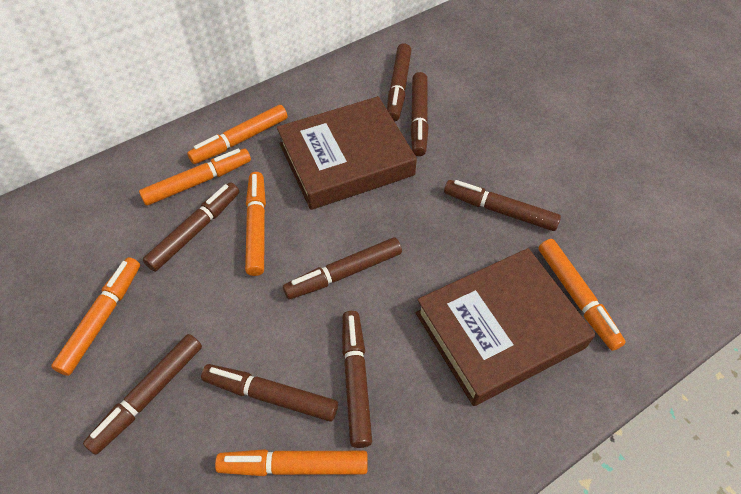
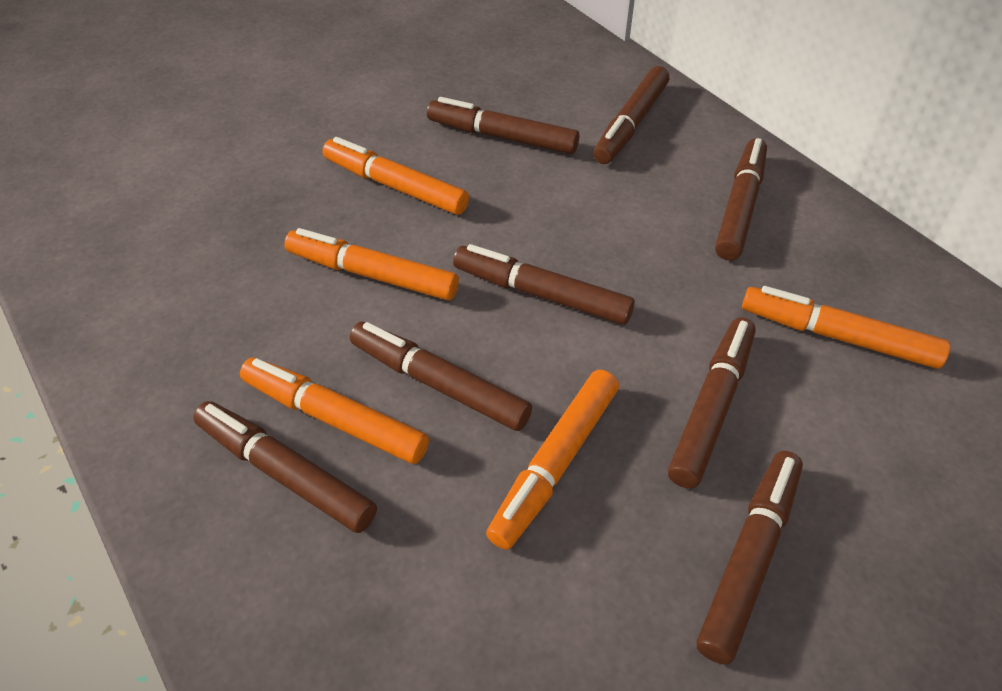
brown book: [277,96,417,210] [416,248,595,406] = 2 -> none = 0
orange marker: [51,257,140,376] [139,149,251,206] [187,105,288,164] [215,449,368,476] [245,172,266,276] [538,239,626,351] = 6 -> [240,358,429,464] [284,228,459,301] [322,137,469,215] [486,370,619,550] [742,286,950,369] = 5

